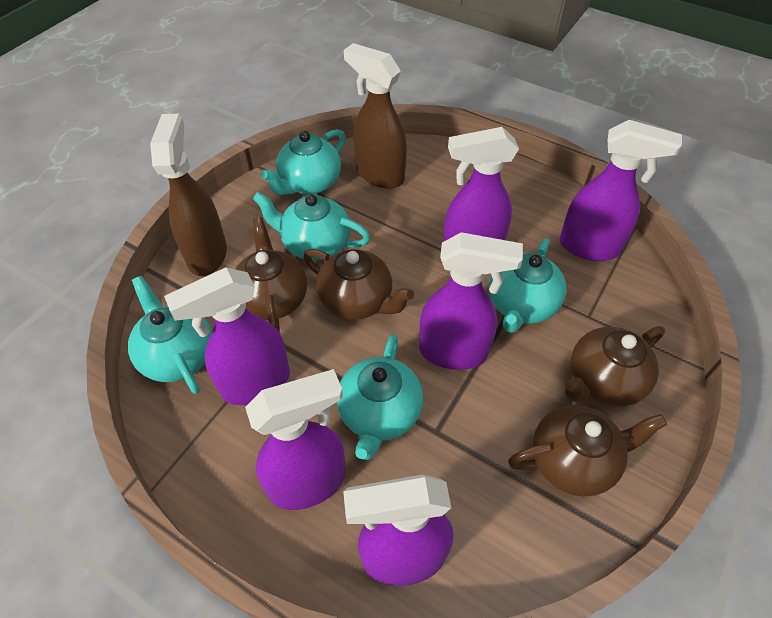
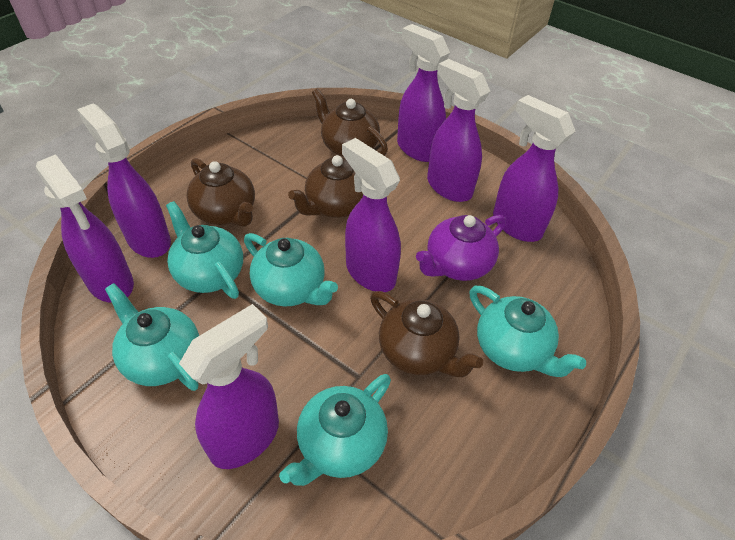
brown spray bottle: [150,114,227,276] [344,43,407,189] = 2 -> none = 0
purple spray bottle: [164,267,290,405] [245,369,345,510] [343,475,453,586] [419,232,523,370] [443,127,519,242] [559,120,682,261] = 6 -> [36,154,134,303] [77,104,171,258] [179,304,279,469] [342,138,401,292] [397,24,450,162] [427,59,490,202] [493,95,576,242] = 7
purple teapot: none = 0 -> [416,215,506,281] = 1

